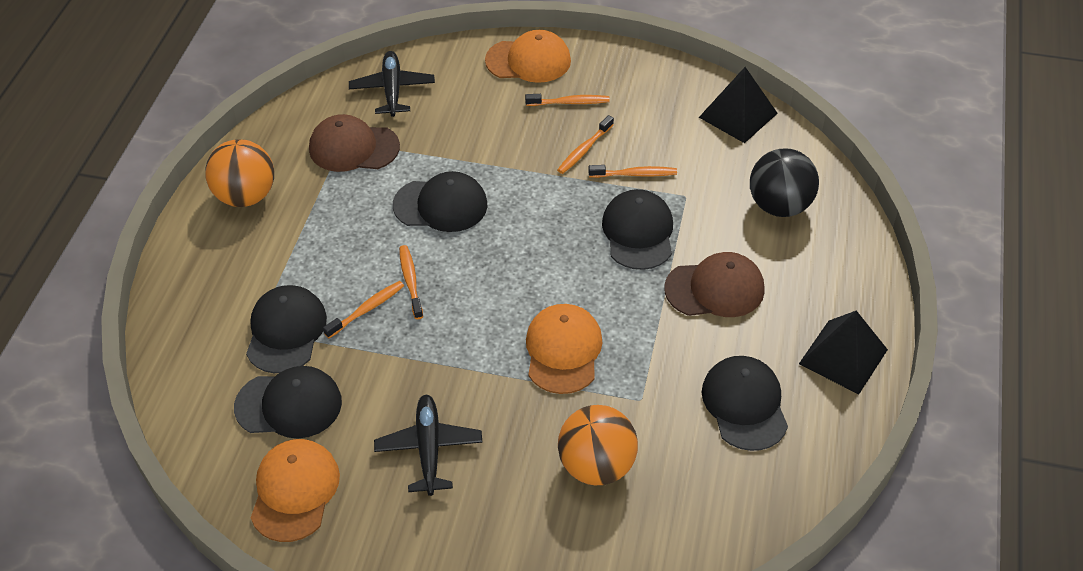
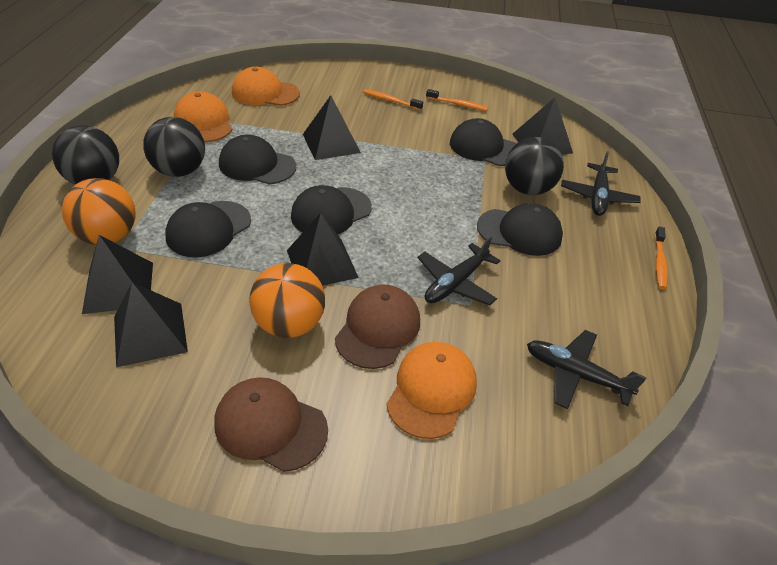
black ball: [750,148,819,217] = 1 -> [52,125,119,185] [143,117,205,177] [505,137,564,195] = 3
black plane: [349,51,435,117] [374,395,482,496] = 2 -> [417,236,500,305] [527,330,647,409] [561,151,640,216] = 3
black pyramid: [699,67,778,143] [799,311,888,394] = 2 -> [82,235,153,314] [114,282,188,367] [287,213,359,286] [303,95,361,160] [512,97,573,155] = 5
orange toothbrush: [323,281,404,338] [399,245,423,319] [525,94,610,106] [557,115,614,174] [588,165,677,178] = 5 -> [363,89,423,111] [426,89,488,111] [655,227,668,289] = 3

